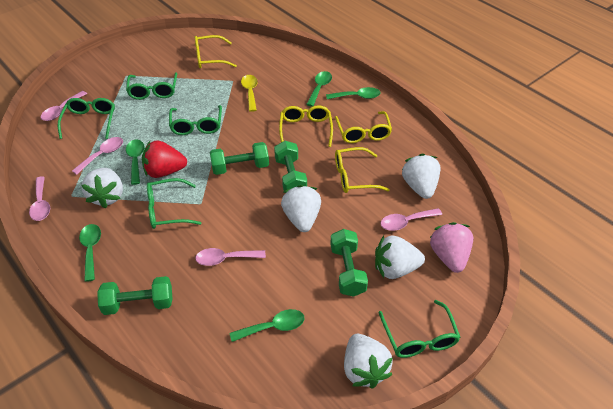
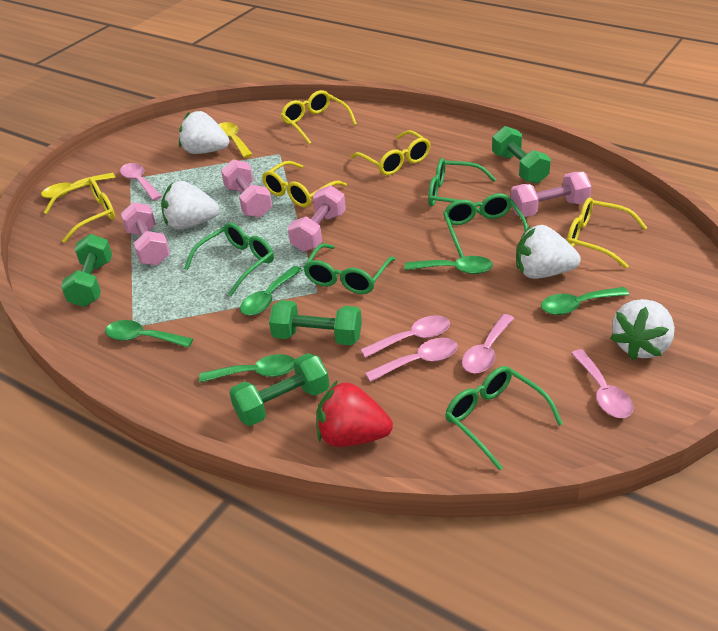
pink dumbbell: none = 0 -> [121,202,170,265] [221,159,272,218] [288,185,346,252] [511,172,592,217] = 4
pink strawberry: [430,222,473,273] = 1 -> none = 0
white strawberry: [81,168,123,208] [281,185,321,232] [344,334,393,389] [375,235,425,279] [402,154,441,199] = 5 -> [161,181,220,229] [179,111,229,154] [516,225,581,279] [610,299,675,360] = 4
yellow glasses: [195,35,237,68] [279,105,333,147] [335,111,392,143] [335,147,390,193] = 4 -> [44,178,115,243] [262,161,347,207] [281,90,357,145] [351,130,431,175] [567,197,647,268] = 5
yellow spoon: [241,75,258,112] = 1 -> [41,173,116,199] [219,122,253,158] = 2

